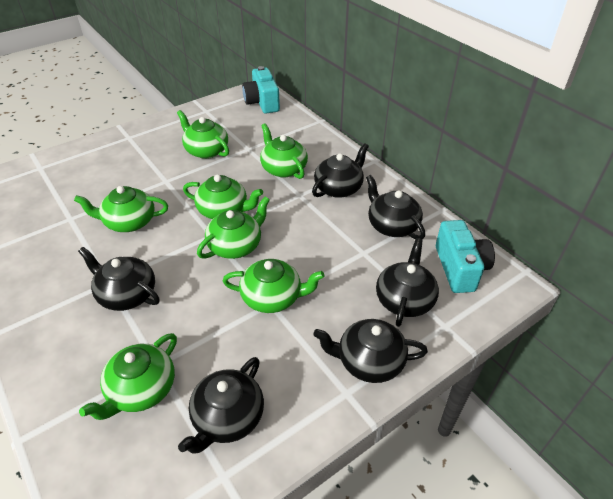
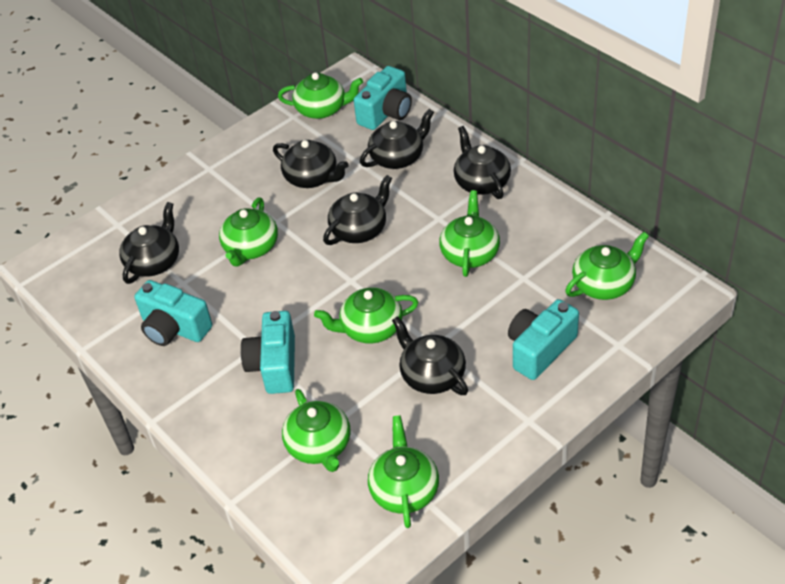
turquoise camera: [242,66,280,114] [436,220,495,293] = 2 -> [134,280,212,346] [241,311,295,394] [354,66,412,130] [508,299,579,380] = 4

